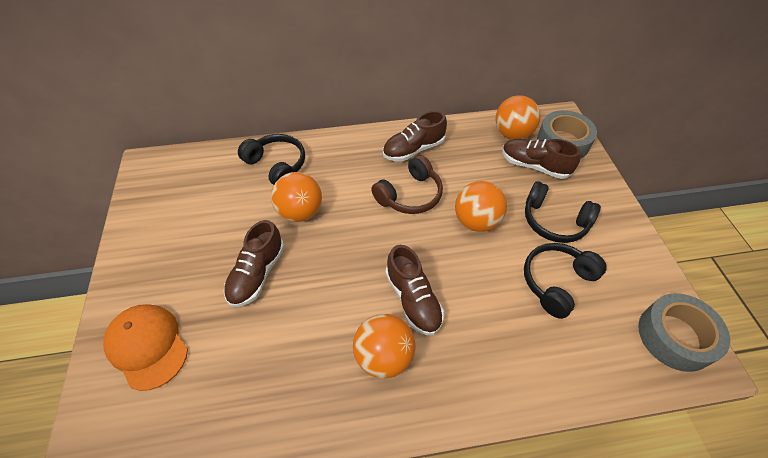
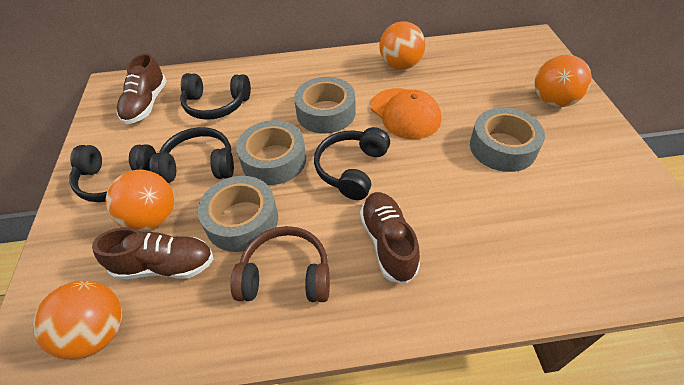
black headphones: [238,134,305,185] [524,243,607,319] [525,181,601,243] = 3 -> [69,144,156,202] [149,127,234,183] [180,73,251,120] [314,127,390,200] = 4
brown shoe: [224,220,284,307] [383,111,447,162] [385,245,444,335] [502,139,580,179] = 4 -> [92,228,213,279] [117,53,167,124] [360,192,420,284] = 3
grey tape: [537,110,597,159] [638,293,730,372] = 2 -> [198,176,278,252] [236,120,306,185] [294,77,356,134] [470,108,545,172] = 4

